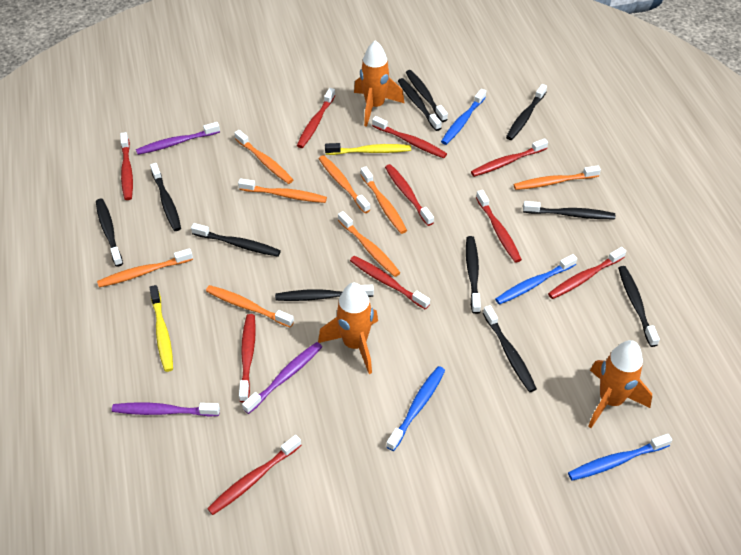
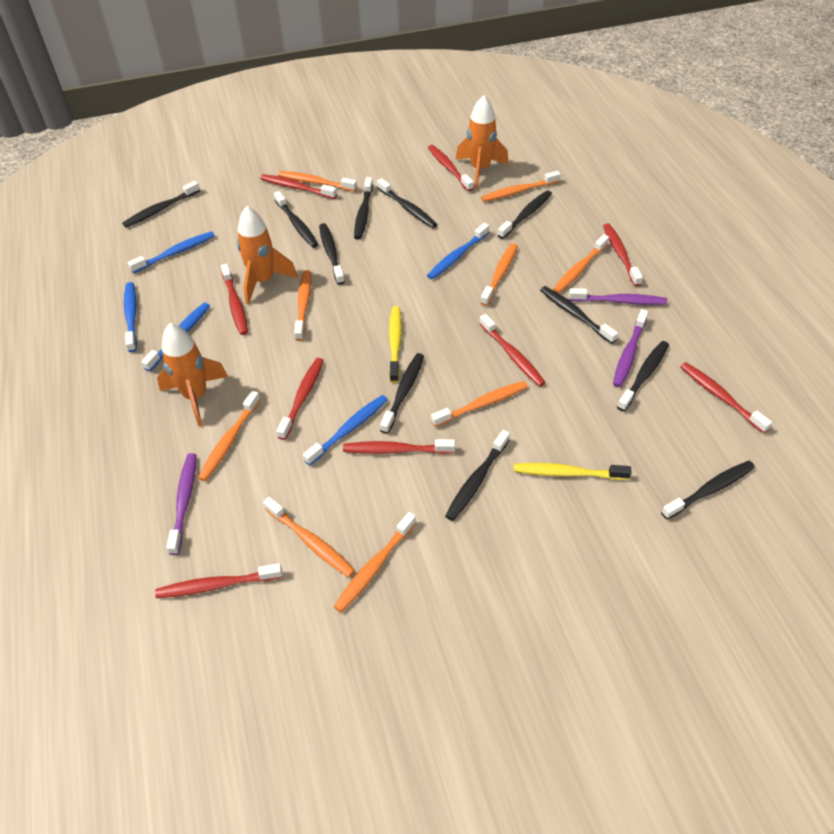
blue toothbrush: [386,366,445,451] [441,89,486,145] [495,254,577,305] [568,434,672,481] = 4 -> [124,282,137,352] [128,231,215,273] [141,303,210,371] [303,395,388,465] [427,223,489,279] = 5
orange toothbrush: [97,248,193,287] [206,285,294,328] [234,130,293,184] [238,178,327,203] [319,155,370,213] [338,211,400,277] [360,166,407,234] [513,165,601,190] = 8 -> [198,391,261,481] [263,497,355,577] [278,171,357,191] [294,270,311,341] [334,512,417,613] [431,381,528,427] [480,243,518,306] [481,171,561,202] [553,234,609,293] = 9
red toothbrush: [120,132,133,200] [207,435,302,515] [239,314,256,402] [297,88,336,148] [350,256,430,310] [372,116,447,158] [385,164,434,226] [471,138,548,177] [476,190,522,263] [548,247,626,299] = 10 -> [155,563,282,598] [221,264,248,335] [260,174,337,199] [276,358,324,440] [343,439,455,454] [428,145,474,192] [479,314,546,387] [603,224,643,287] [680,362,772,433] = 9

